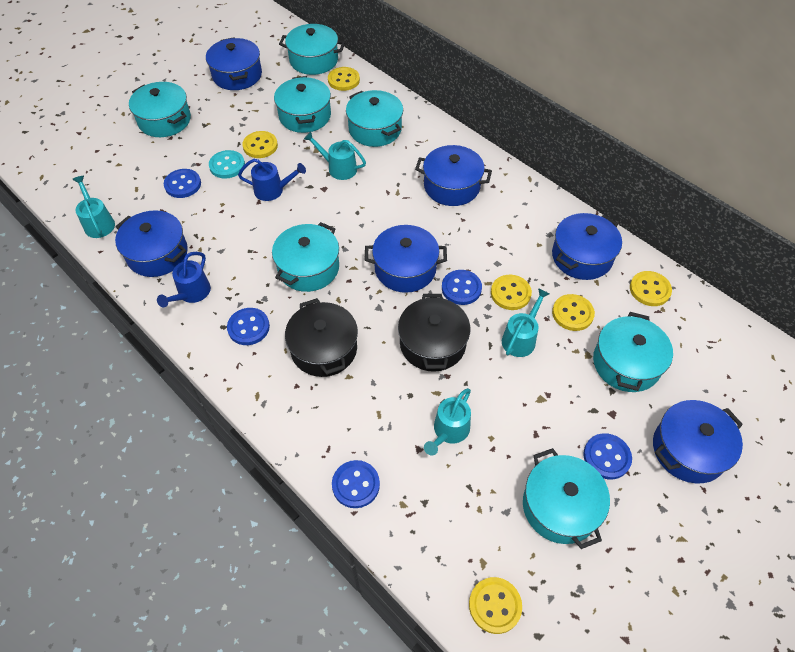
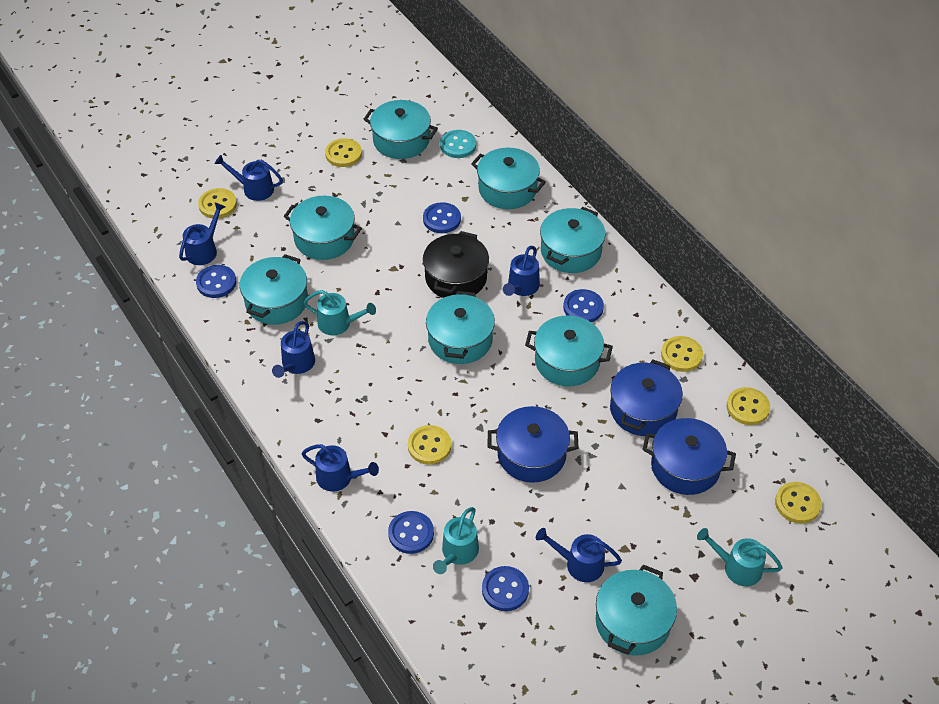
black pot: [285,298,358,377] [398,294,470,372] = 2 -> [423,231,489,298] = 1
blue pot: [115,210,188,277] [206,37,262,90] [364,225,447,293] [415,145,492,206] [552,213,622,280] [653,400,743,483] = 6 -> [488,406,578,483] [610,360,683,436] [642,418,736,495] = 3
blue watering can: [157,252,211,307] [238,159,306,201] = 2 -> [179,202,225,265] [214,155,283,201] [272,321,315,378] [301,444,379,492] [503,246,540,296] [536,528,622,582] = 6
turquoise pot: [129,82,191,137] [272,222,339,292] [274,76,331,133] [279,24,345,75] [346,90,403,147] [523,448,610,549] [593,312,673,392] = 7 -> [240,254,308,325] [283,196,362,260] [363,100,438,159] [426,291,495,364] [471,148,546,209] [525,315,613,386] [540,207,606,273] [596,565,677,656] = 8
turquoise watering can: [72,176,115,238] [304,131,366,180] [424,388,471,456] [502,288,550,357] = 4 -> [303,290,376,335] [433,507,479,574] [697,528,783,586] = 3

